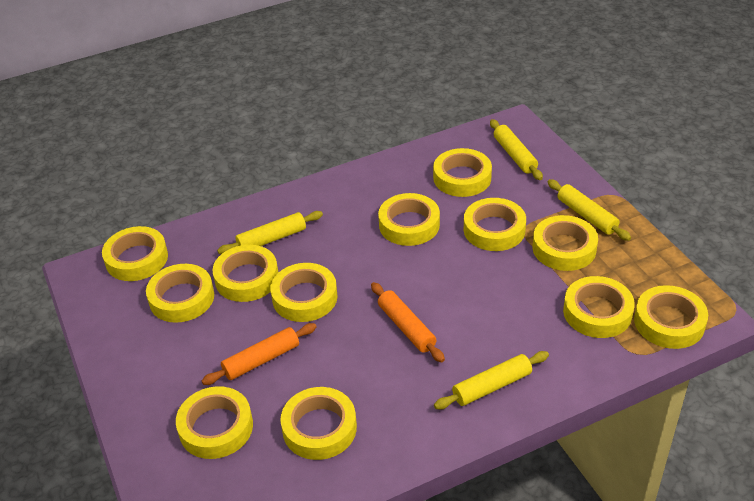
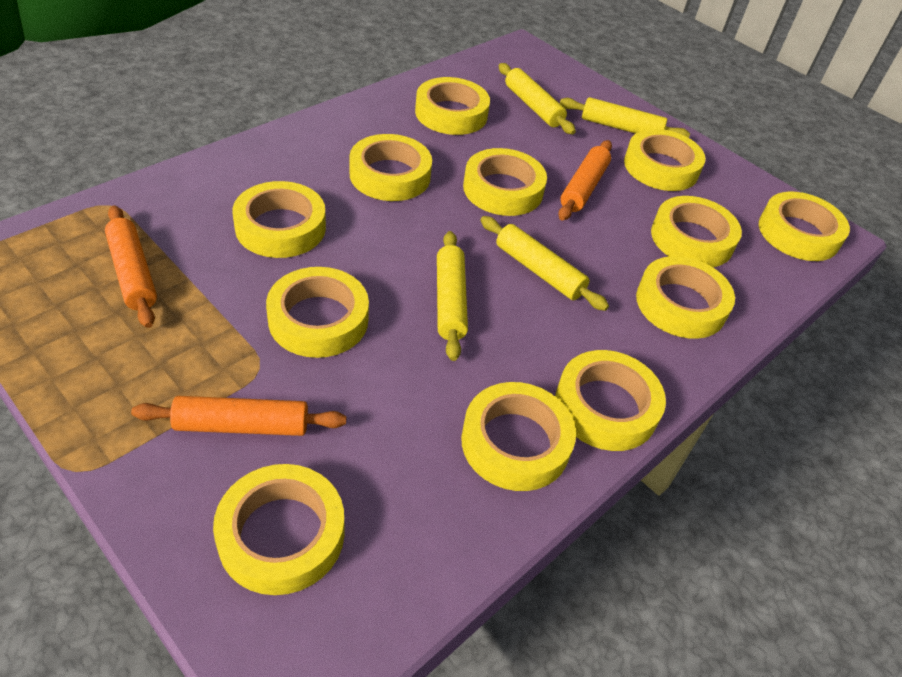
orange rolling pin: [202,323,317,385] [371,282,445,362] = 2 -> [105,205,157,328] [131,396,346,436] [558,140,612,221] = 3

